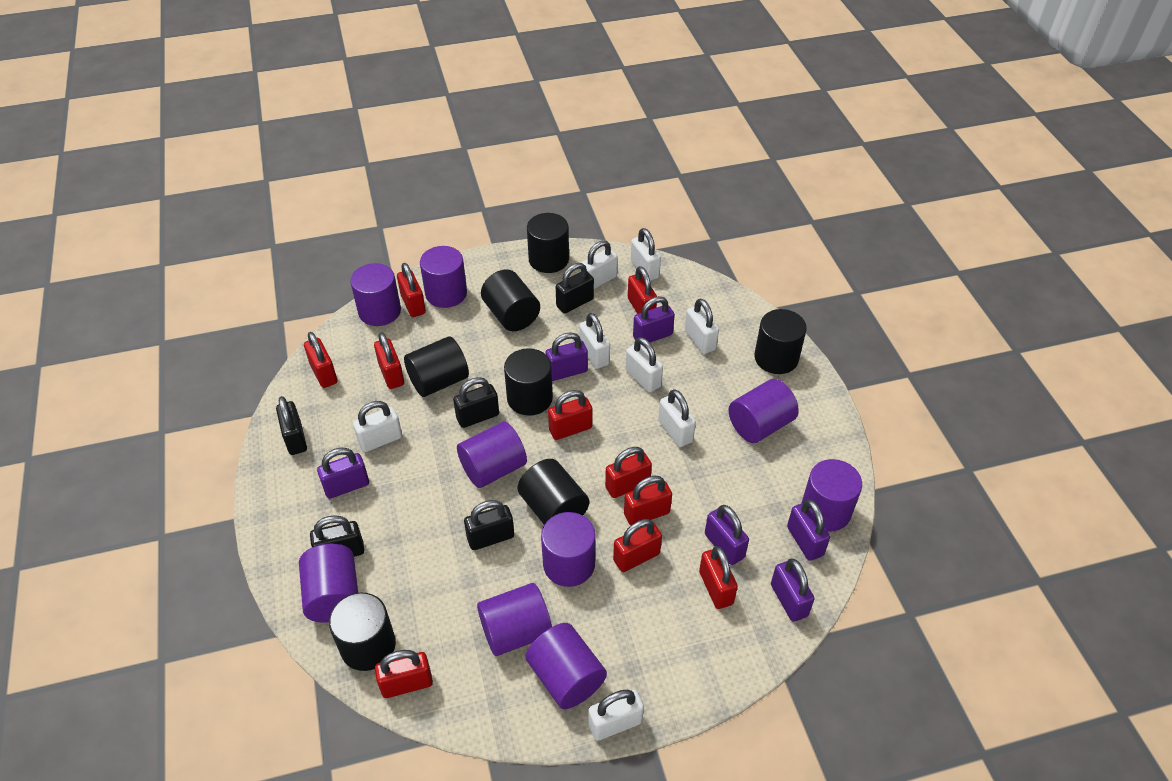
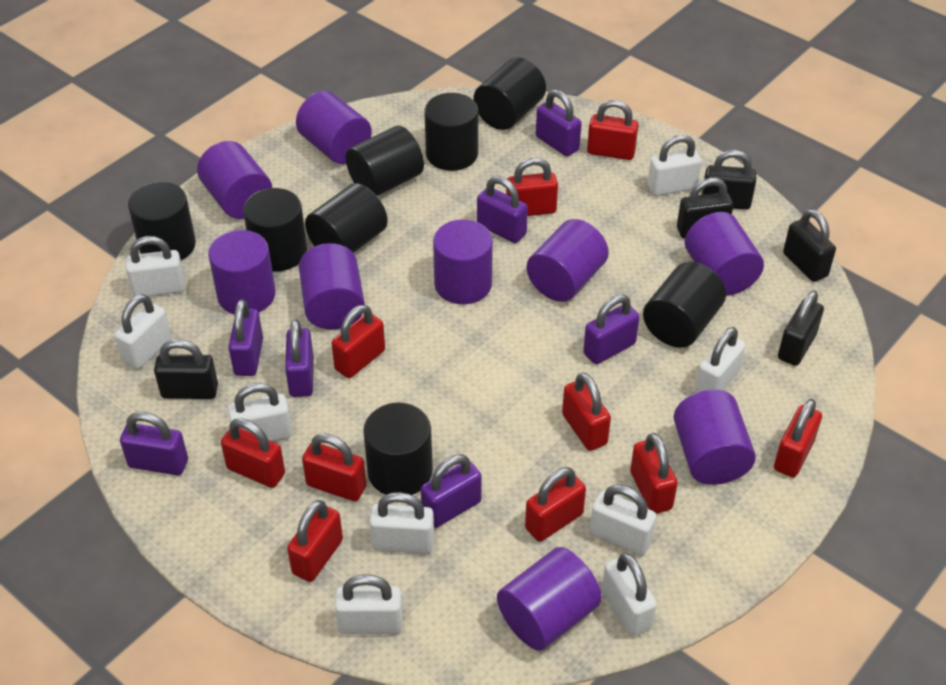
black cylinder: [329,593,396,671] [404,336,469,397] [481,269,540,331] [504,348,553,416] [517,459,589,525] [527,213,569,273] [754,309,807,374] = 7 -> [128,182,196,260] [243,188,307,271] [305,183,388,253] [346,125,424,196] [363,402,433,495] [424,93,478,171] [474,57,546,130] [643,262,726,348] = 8
purple padlock: [317,448,369,499] [545,332,588,381] [633,296,675,345] [705,505,749,565] [771,559,814,622] [787,499,830,561] = 6 -> [120,412,188,475] [228,299,263,376] [285,320,314,397] [421,454,482,528] [477,176,528,243] [536,89,582,156] [583,295,640,364] = 7
white padlock: [353,401,402,452] [579,313,610,369] [581,240,618,289] [588,690,644,741] [625,337,663,392] [631,228,661,281] [658,389,696,447] [685,298,719,354] = 8 -> [115,294,171,369] [126,236,185,297] [228,383,292,441] [335,574,403,634] [369,492,434,554] [590,485,656,556] [602,553,657,637] [648,135,702,196] [695,327,745,393] = 9

